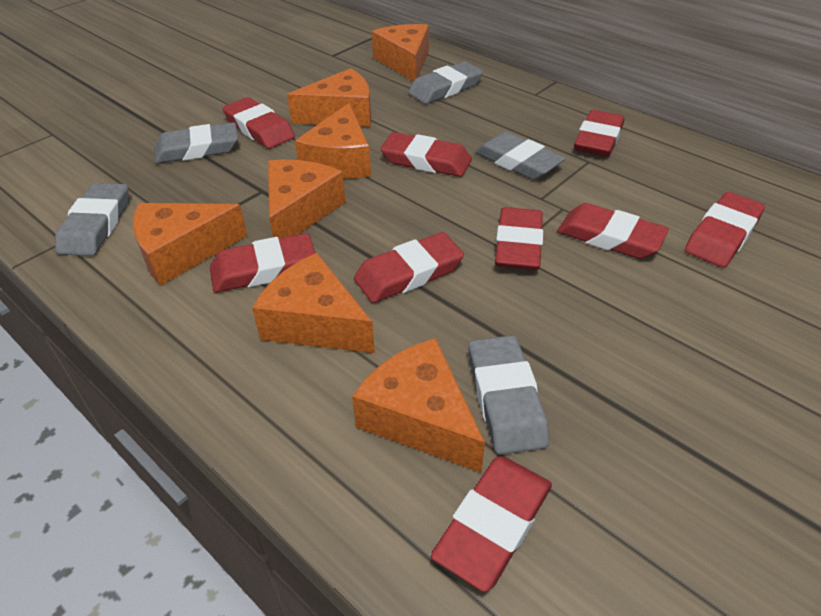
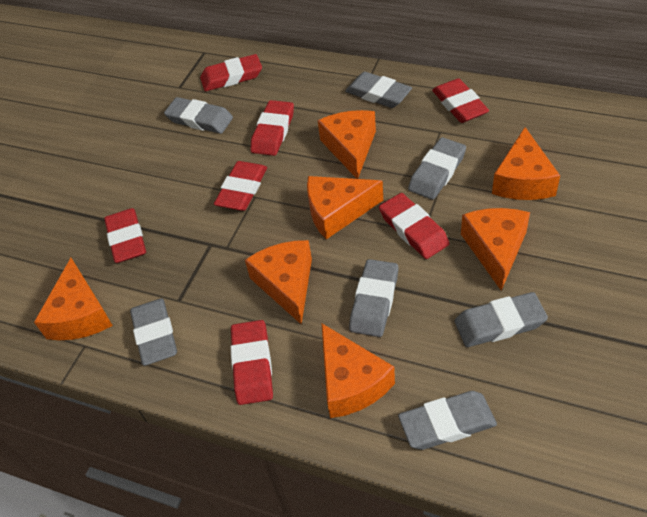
grey eraser: [55,183,128,256] [155,122,238,164] [408,61,483,104] [468,335,549,455] [475,132,566,180] = 5 -> [130,298,177,366] [164,97,233,134] [345,72,412,108] [349,259,399,337] [398,391,497,450] [408,137,466,200] [455,292,548,347] = 7
red eraser: [210,233,315,293] [222,97,295,149] [354,232,464,303] [380,132,472,177] [431,456,552,592] [495,207,543,270] [557,203,669,259] [574,110,625,157] [685,192,765,268] = 9 -> [104,208,146,263] [200,54,262,91] [214,161,267,211] [231,320,273,405] [250,100,294,156] [379,193,449,259] [432,78,489,123] = 7

